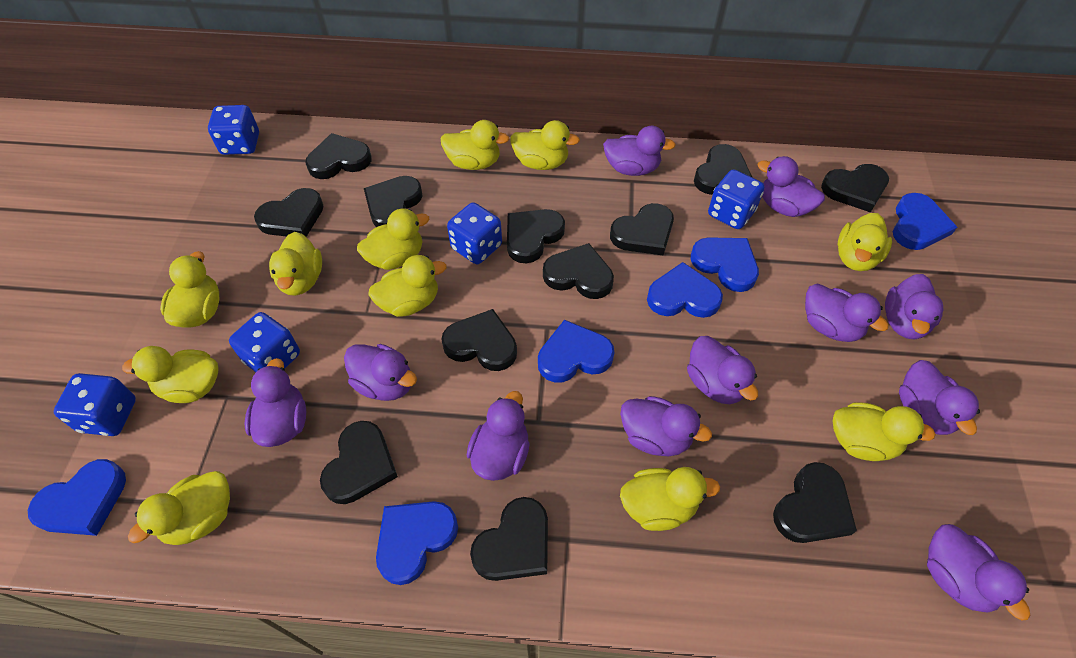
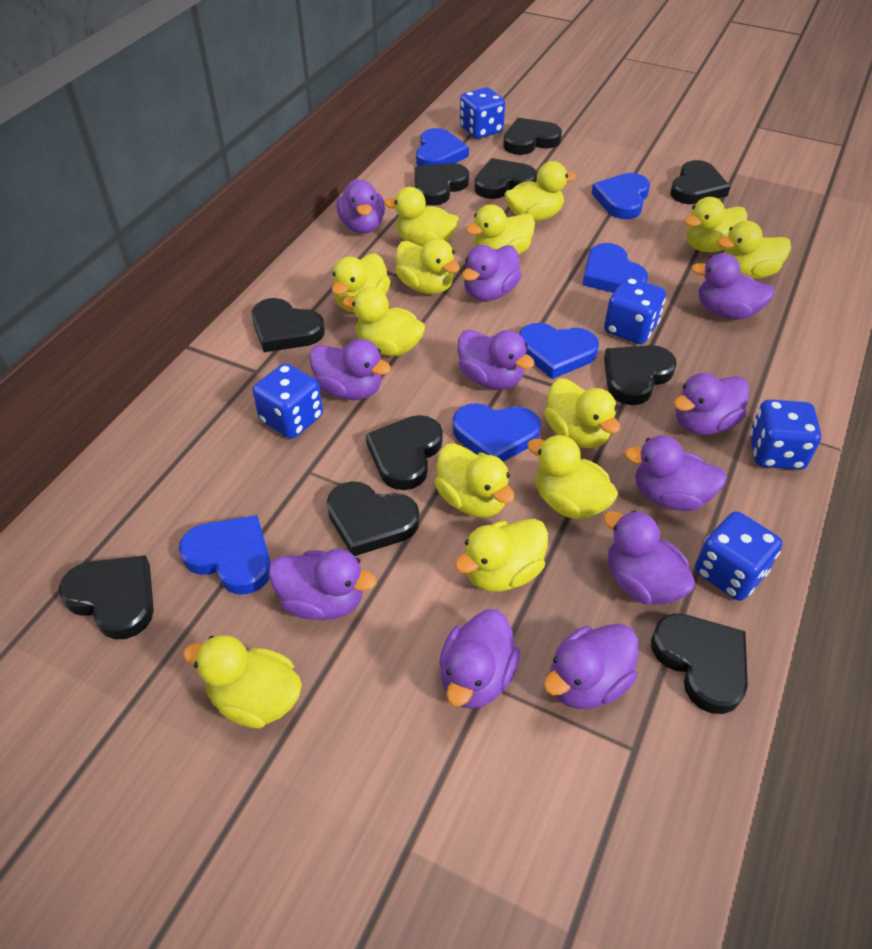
black heart: [254,188,324,237] [305,133,372,179] [320,421,398,504] [364,176,423,227] [441,309,517,371] [470,497,548,581] [507,209,565,263] [543,243,614,299] [610,203,674,256] [694,144,753,195] [773,462,857,543] [821,164,889,213] = 12 -> [59,555,154,639] [252,298,325,352] [327,481,419,556] [366,415,443,490] [414,163,469,206] [474,158,537,199] [503,118,562,155] [604,345,677,405] [651,613,748,714] [670,160,731,204] = 10
yellow duck: [122,346,219,403] [128,471,230,545] [160,251,220,328] [269,232,322,296] [357,209,429,270] [368,255,447,317] [441,120,509,170] [510,120,580,170] [620,467,720,531] [833,402,936,461] [838,213,892,271] = 11 -> [183,635,302,728] [332,253,391,312] [343,287,425,356] [384,187,459,247] [395,238,460,294] [435,443,514,517] [455,519,548,592] [466,204,535,255] [505,161,576,222] [527,435,618,519] [544,378,620,448] [684,197,747,252] [717,221,791,279] = 13

